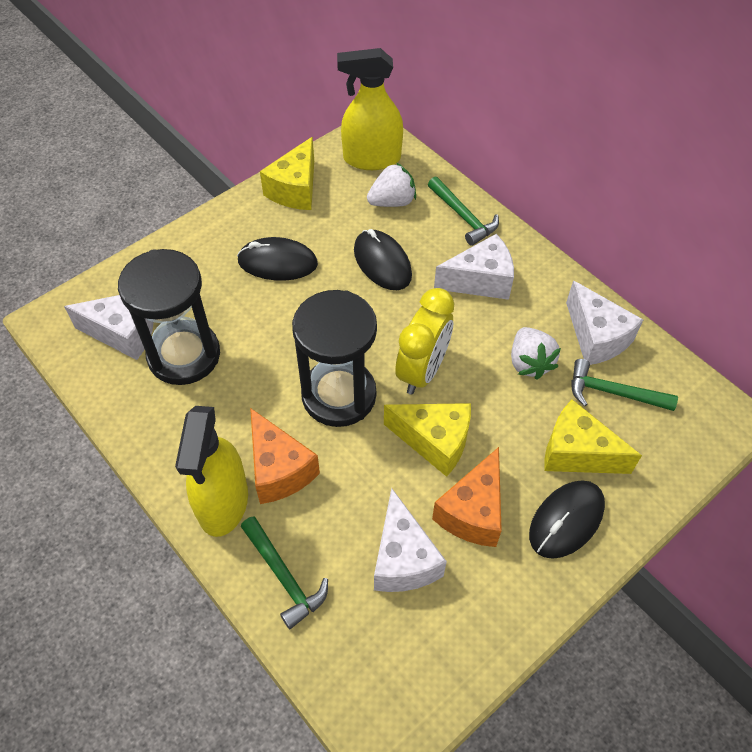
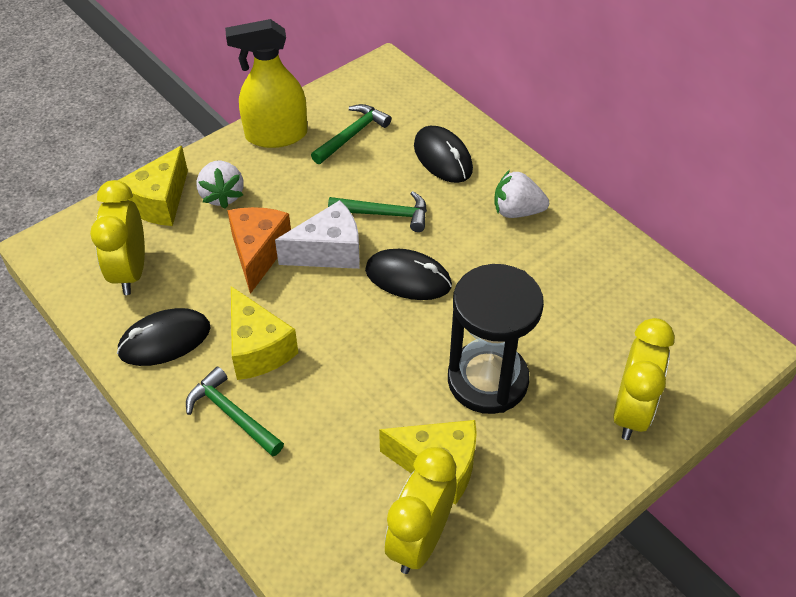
black hourglass: [118,249,220,385] [292,290,377,427] = 2 -> [448,264,544,414] = 1
orange cheese: [250,408,320,504] [432,447,502,547] = 2 -> [227,207,291,294] = 1
white cheese: [64,295,154,360] [374,488,447,592] [434,234,514,300] [566,280,643,365] = 4 -> [275,200,360,269] = 1
yellow clock: [395,288,454,395] = 1 -> [90,180,145,295] [385,447,457,574] [613,318,675,440] = 3
yellow spray bottle: [175,406,248,537] [337,48,403,170] = 2 -> [225,19,307,148] = 1

